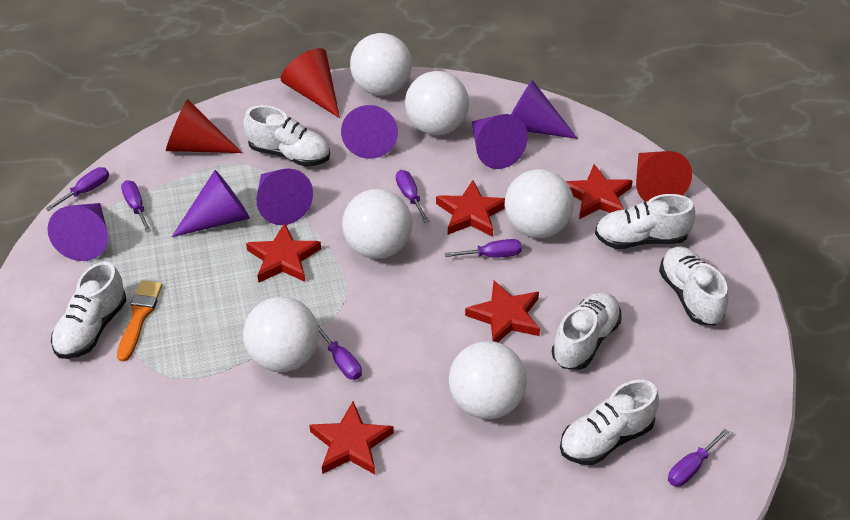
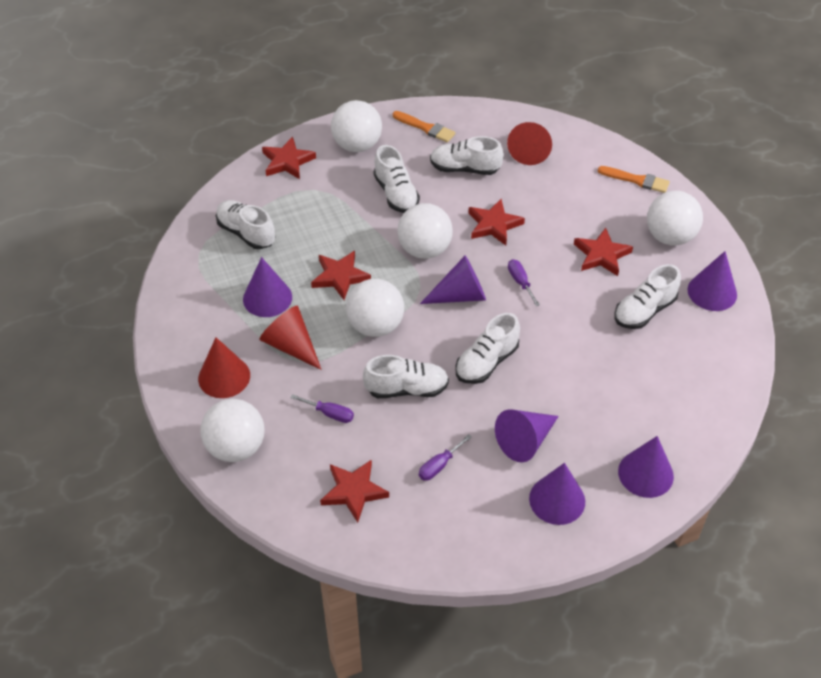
orange brush: [117,280,162,361] = 1 -> [393,111,455,143] [598,166,670,193] = 2
purple screwdriver: [45,167,109,211] [121,180,151,233] [318,324,362,380] [396,170,429,223] [445,239,522,258] [668,429,729,487] = 6 -> [290,394,354,423] [419,434,472,481] [508,259,540,306] = 3
white ball: [243,297,319,372] [342,189,412,259] [350,33,412,96] [405,71,469,135] [449,341,527,419] [505,169,574,238] = 6 -> [200,399,265,462] [331,100,382,152] [346,279,404,337] [397,203,453,259] [647,191,703,246] = 5

